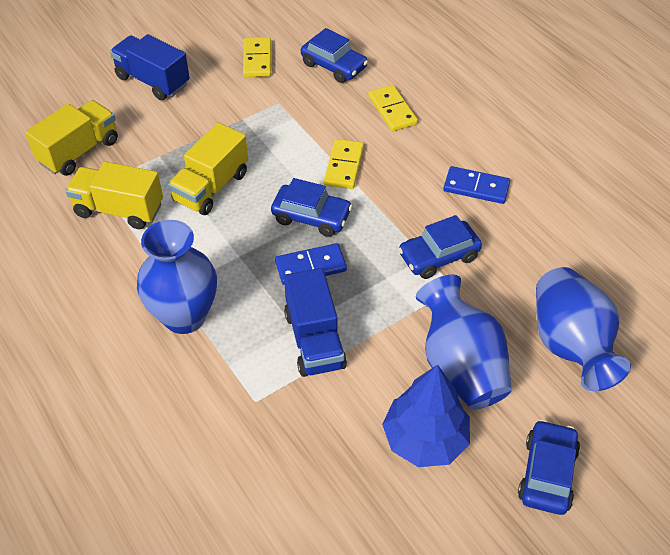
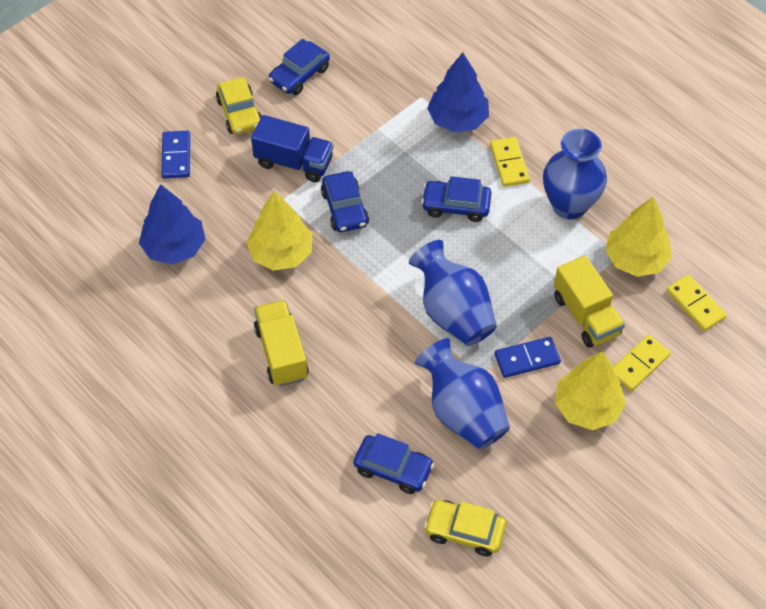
blue tree: [382,364,470,467] = 1 -> [139,184,206,265] [427,53,489,133] = 2
blue truck: [110,34,190,100] [284,268,347,377] = 2 -> [251,115,334,182] = 1
yellow car: none = 0 -> [216,77,262,135] [424,500,506,556] = 2
yellow tree: none = 0 -> [247,191,312,270] [555,351,626,430] [605,197,672,277] = 3
yellow truck: [25,100,118,176] [66,161,163,229] [168,122,248,215] = 3 -> [254,300,309,387] [554,256,625,348] = 2

